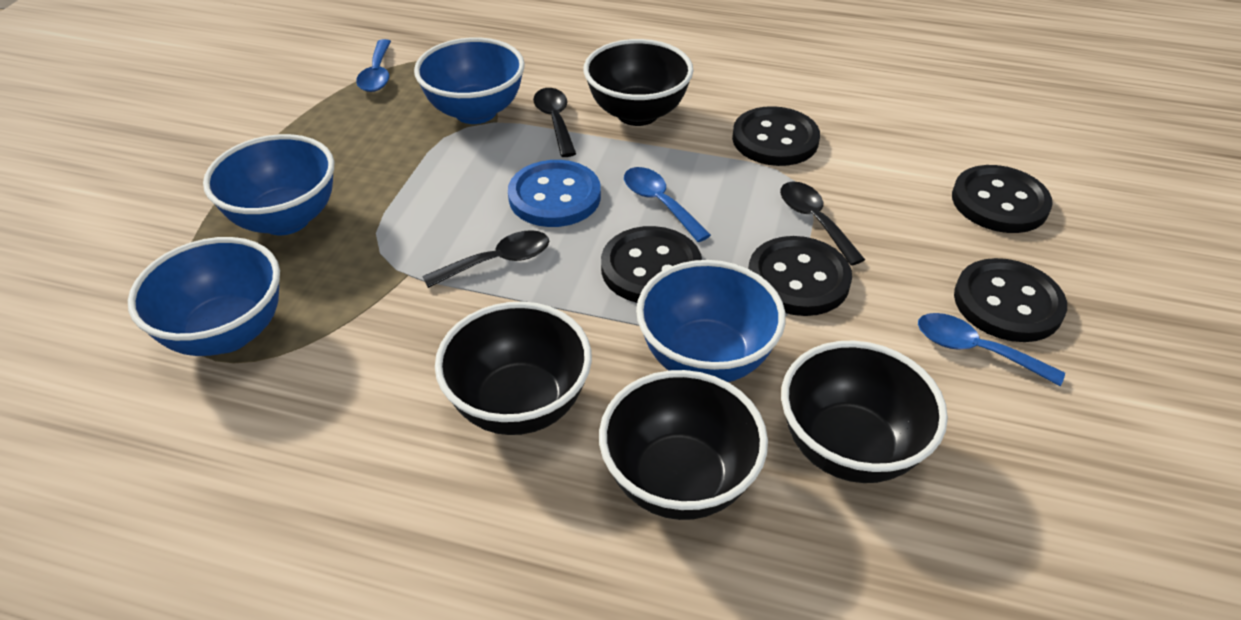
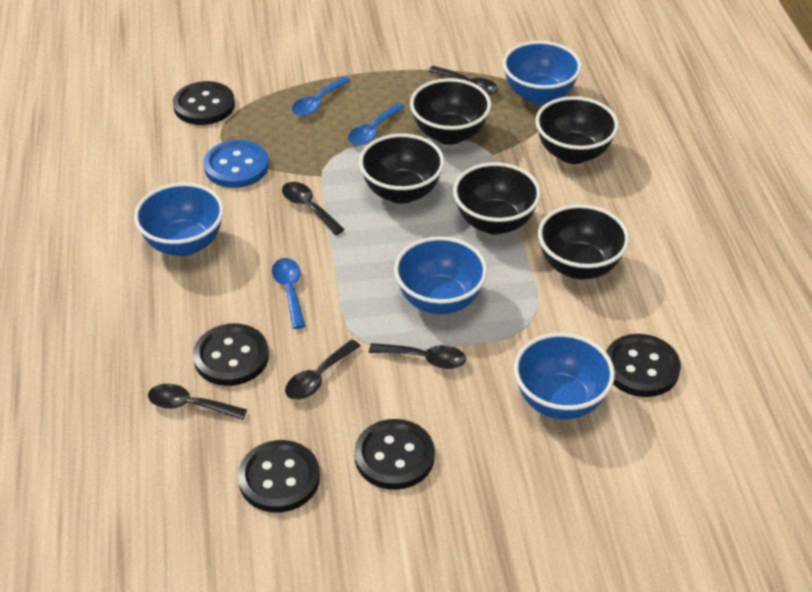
black bowl: [435,302,592,435] [583,39,693,126] [599,370,768,520] [781,340,948,483] = 4 -> [359,134,444,204] [410,78,491,145] [453,162,541,235] [535,96,619,164] [538,204,629,279] = 5
black spoon: [422,230,549,288] [533,88,576,157] [780,181,865,266] = 3 -> [148,384,247,420] [282,182,345,235] [285,339,360,400] [369,343,466,369] [428,66,498,96] = 5

